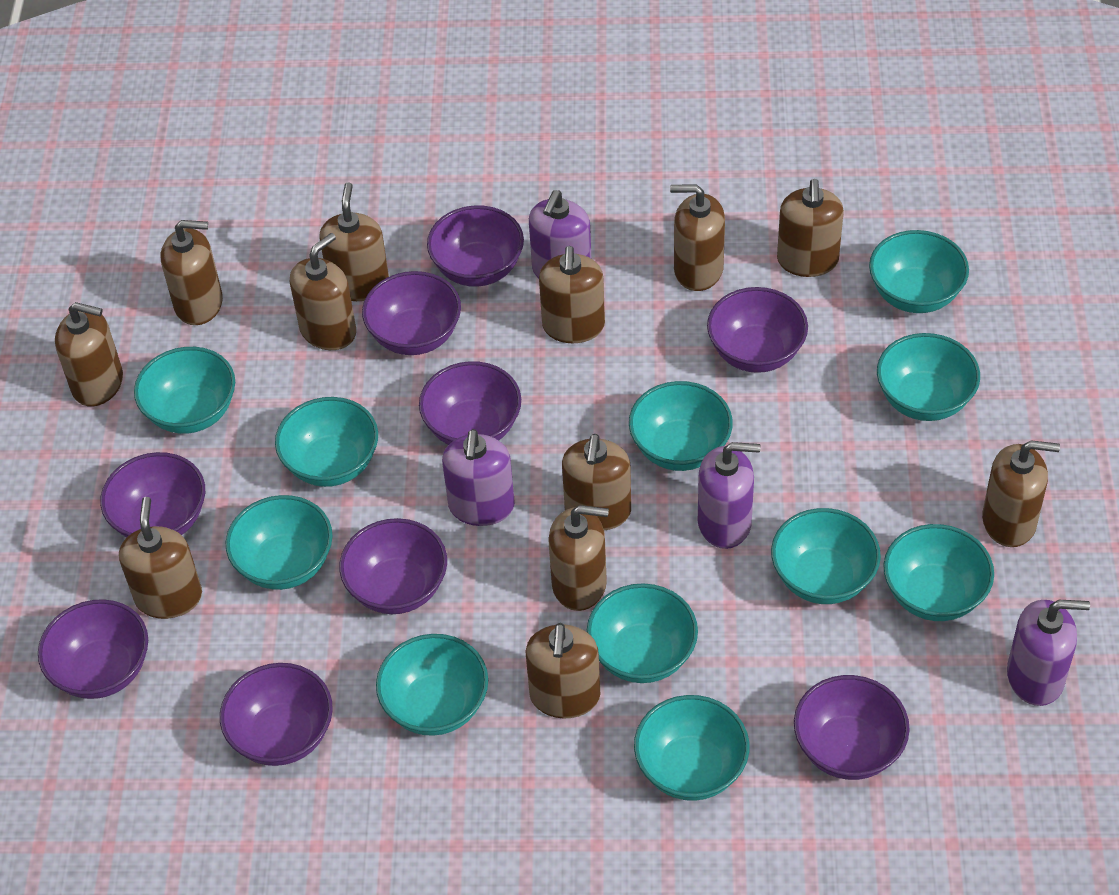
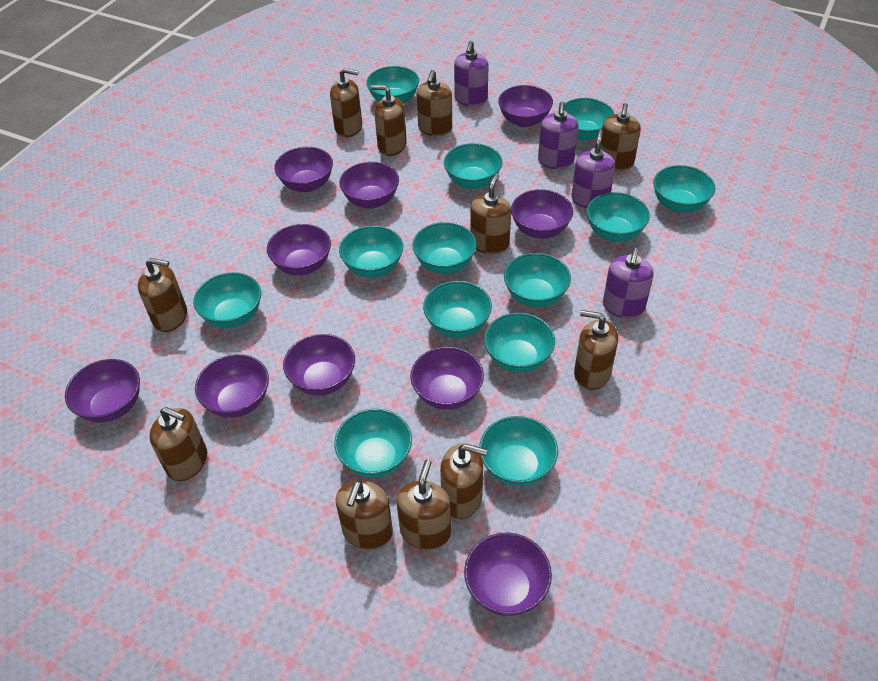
brown soap dispenser: [55,302,123,407] [119,497,202,619] [161,220,223,325] [290,233,356,350] [319,182,389,301] [525,623,600,718] [539,246,605,343] [549,505,609,611] [562,434,631,530] [670,184,725,291] [777,179,844,277] [982,440,1060,547] = 12 -> [138,258,187,332] [149,407,207,481] [330,68,362,137] [336,480,393,549] [371,85,407,156] [396,459,451,550] [417,70,452,136] [440,443,487,519] [470,173,511,254] [574,310,618,390] [600,103,641,171] = 11
purple bowl: [38,599,148,699] [100,452,205,538] [220,663,333,766] [340,518,447,614] [362,271,461,355] [419,361,521,445] [427,205,524,287] [707,287,808,373] [794,675,910,780] = 9 -> [65,359,140,423] [195,354,269,418] [267,224,331,275] [274,147,333,192] [283,334,355,396] [339,162,399,208] [410,347,484,410] [464,533,552,616] [498,85,553,127] [511,189,573,239] = 10
turquoise bowl: [134,347,235,434] [226,495,333,590] [275,397,378,487] [376,634,488,736] [587,583,698,683] [629,381,733,471] [634,695,749,801] [771,508,881,604] [869,230,969,313] [877,333,980,421] [883,524,994,621] = 11 -> [193,272,261,328] [334,409,412,478] [339,226,403,277] [366,66,419,103] [412,222,477,274] [423,281,492,338] [444,143,502,189] [479,416,558,486] [484,313,555,373] [504,253,571,307] [564,98,614,141] [587,192,650,242] [653,165,715,213] = 13

